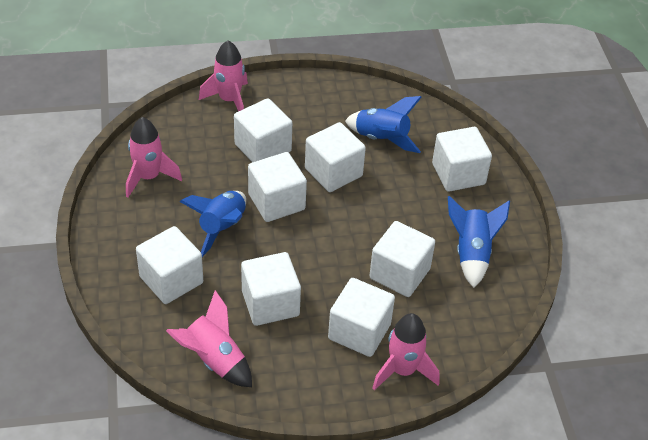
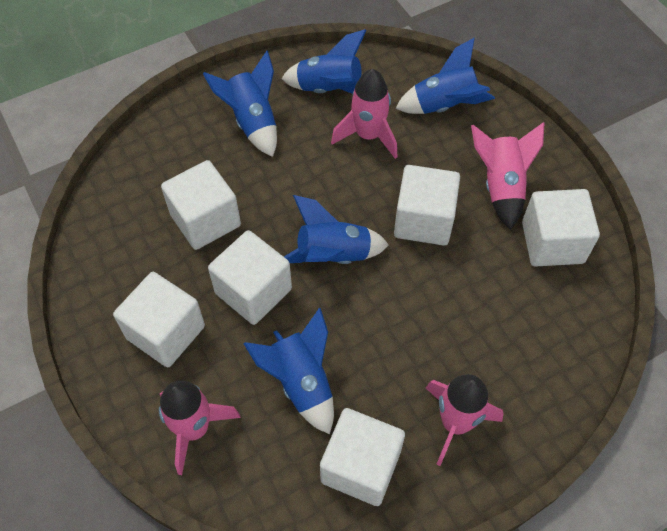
blue rocket: [180,191,246,257] [345,96,422,153] [448,196,510,288] = 3 -> [203,51,277,157] [243,308,334,434] [281,29,367,94] [284,195,389,264] [395,38,495,114] = 5
white cube: [136,226,203,304] [234,98,292,162] [241,252,301,326] [248,152,307,222] [305,122,366,192] [328,278,395,357] [369,221,435,297] [432,127,492,192] = 8 -> [113,272,205,368] [161,160,241,250] [208,230,292,325] [320,408,405,506] [394,165,460,246] [522,189,600,267] = 6

